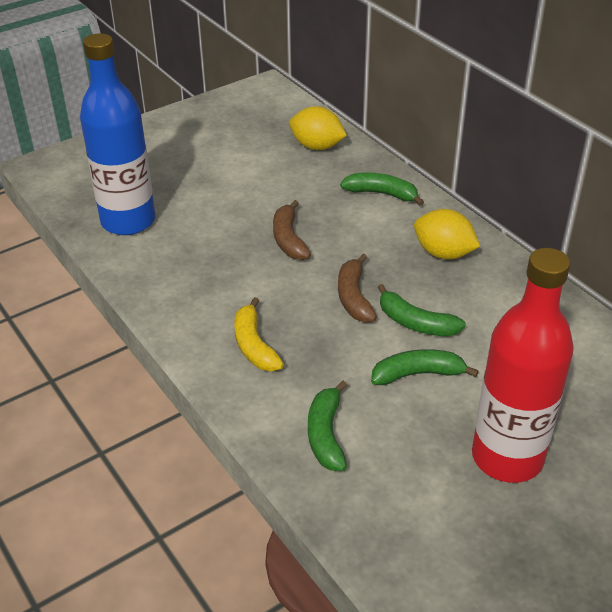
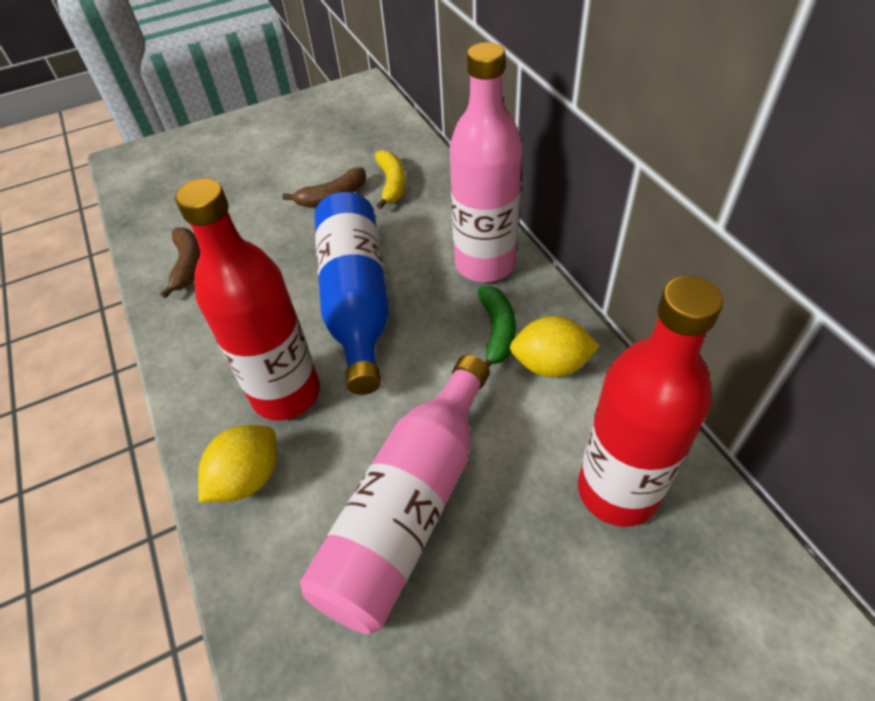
green banana: [308,381,347,471] [340,173,424,206] [371,349,479,385] [377,284,466,336] = 4 -> [478,286,516,367] = 1
pink bottle: none = 0 -> [300,355,490,634] [449,42,522,282] = 2
red bottle: [472,248,574,483] = 1 -> [175,178,320,421] [578,276,723,527] = 2

